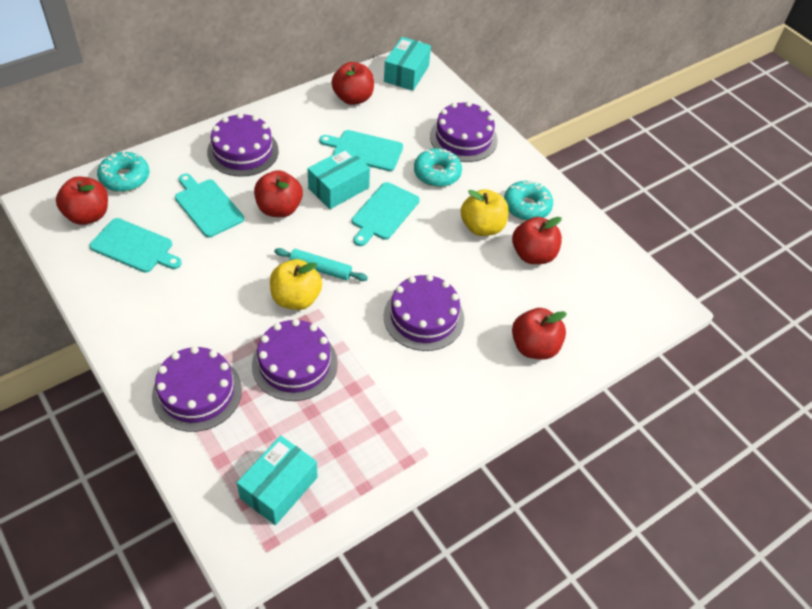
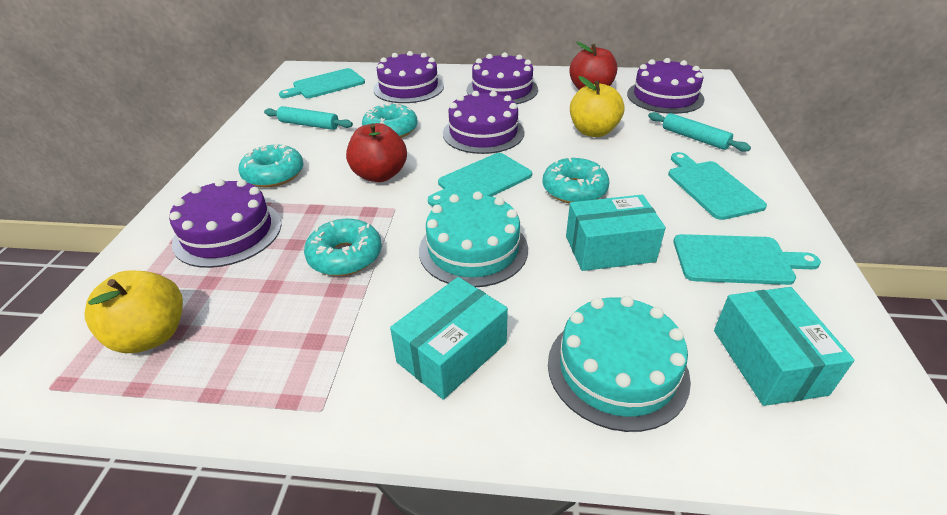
red apple: [56,176,108,225] [254,170,303,217] [332,62,374,105] [512,217,562,264] [512,308,567,359] = 5 -> [346,123,407,182] [569,42,617,90] = 2
turquoise cake: none = 0 -> [419,191,528,287] [548,296,691,432] = 2
turquoise donut: [97,152,149,192] [414,148,462,187] [504,180,553,220] = 3 -> [239,144,304,188] [304,219,382,276] [362,102,418,138] [542,158,609,204] = 4
turquoise rolling pin: [274,248,368,281] = 1 -> [264,106,353,130] [648,112,751,152] = 2

